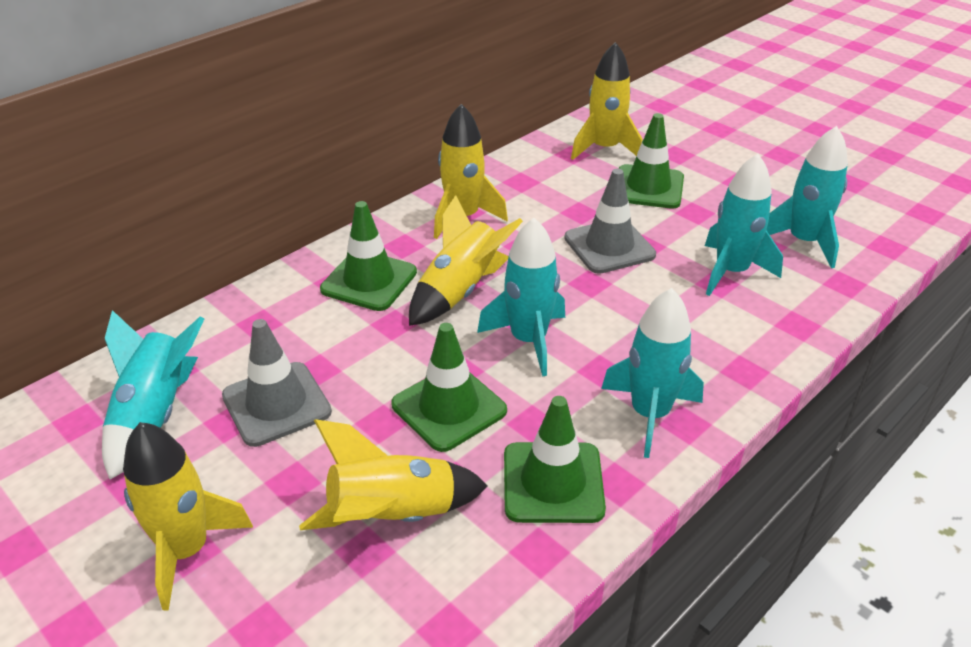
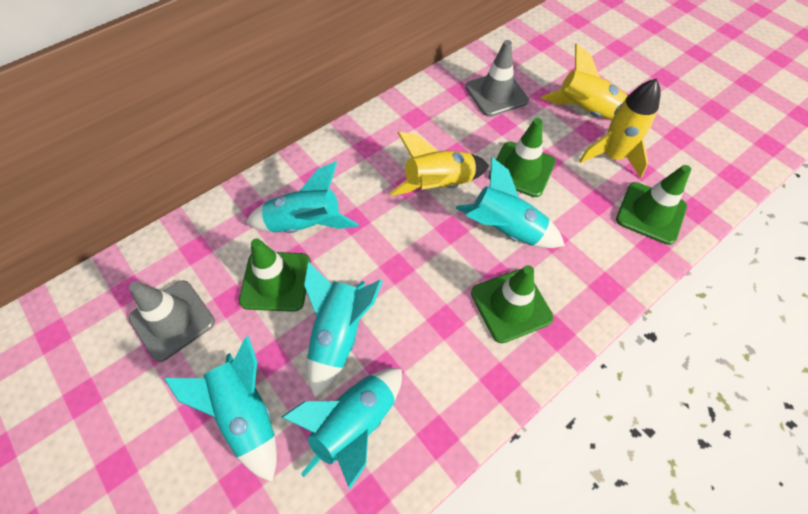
yellow rocket: [123,422,253,611] [299,419,488,530] [409,195,523,326] [434,104,508,239] [571,42,643,160] = 5 -> [389,132,489,196] [541,43,628,120] [579,78,661,178] = 3

